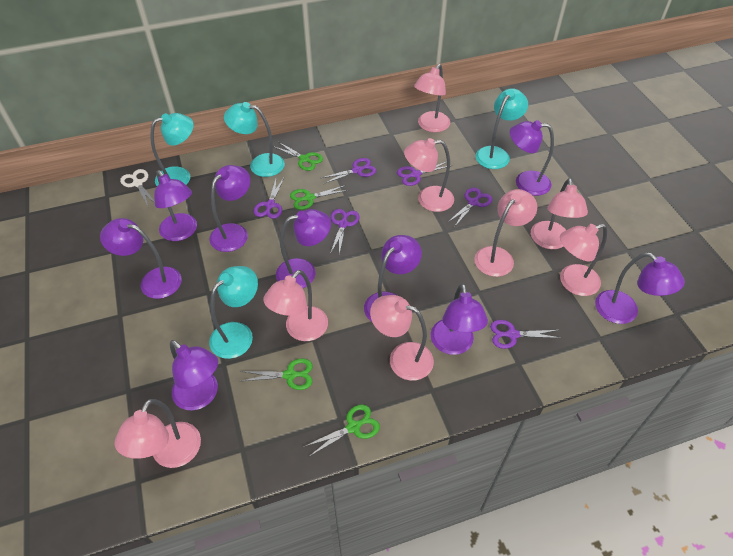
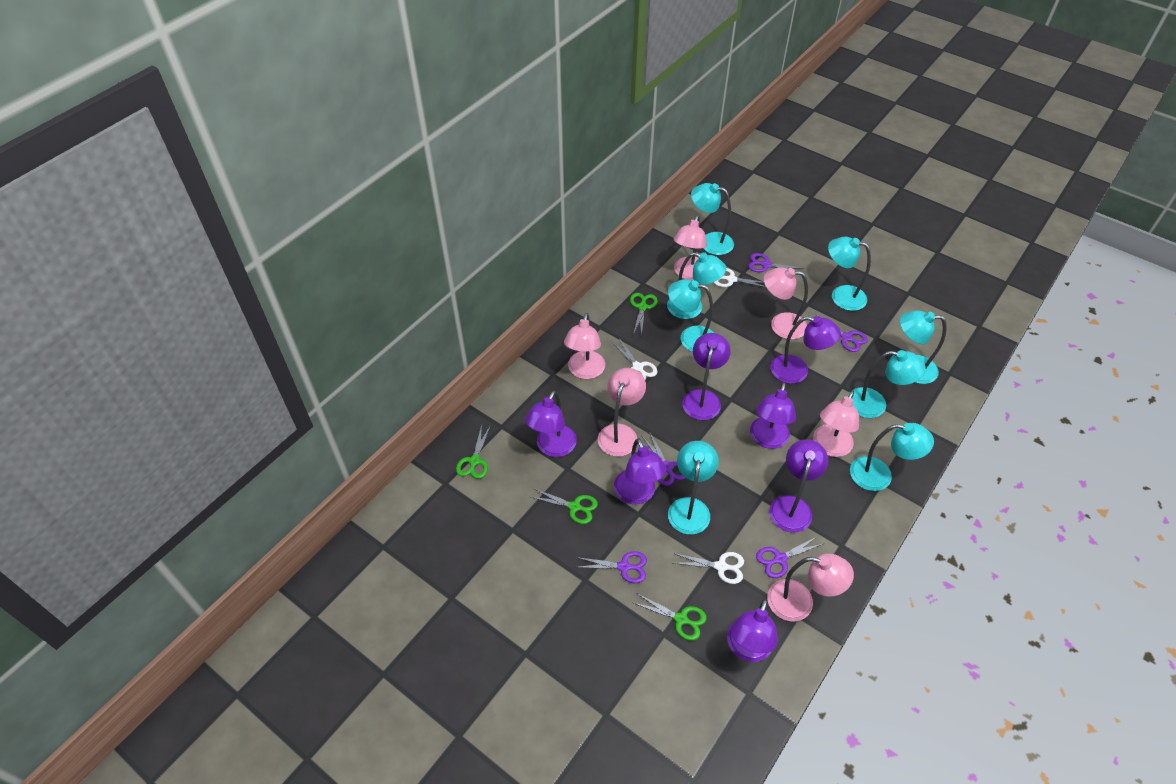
pink lamp: [115,399,201,468] [263,270,328,341] [370,295,434,381] [404,138,454,212] [414,64,450,132] [475,189,537,277] [531,178,588,249] [560,224,608,296] = 8 -> [564,313,605,379] [598,368,646,457] [674,215,707,281] [764,267,808,339] [767,553,854,622] [813,391,859,457] = 6
purple lamp: [100,218,182,299] [154,170,197,241] [170,340,218,410] [210,165,250,252] [276,209,331,288] [364,235,422,322] [431,283,488,355] [510,120,554,196] [595,252,685,324] = 9 -> [525,391,577,457] [614,438,667,504] [682,333,731,420] [727,598,778,662] [750,382,796,449] [769,439,828,533] [770,316,841,384] = 7
purple scissors: [253,178,284,219] [321,158,376,184] [330,209,360,255] [397,162,451,186] [447,188,492,226] [490,320,560,349] = 6 -> [576,551,647,583] [641,431,685,486] [749,253,805,272] [756,536,823,578] [815,314,868,352] = 5
turquoise lamp: [150,113,194,186] [209,266,258,359] [224,102,285,177] [476,88,528,169] = 4 -> [667,252,726,319] [668,279,714,352] [668,441,719,535] [691,183,734,255] [828,237,871,311] [848,350,926,418] [850,423,934,491] [900,310,947,384] = 8
white scissors: [120,169,155,206] = 1 -> [612,338,658,379] [673,552,744,584] [714,268,766,287] = 3

